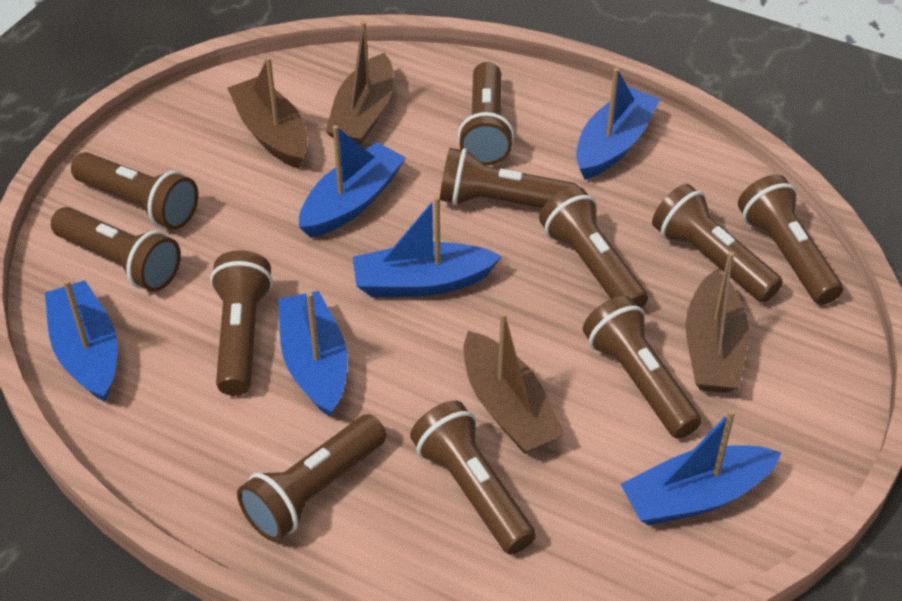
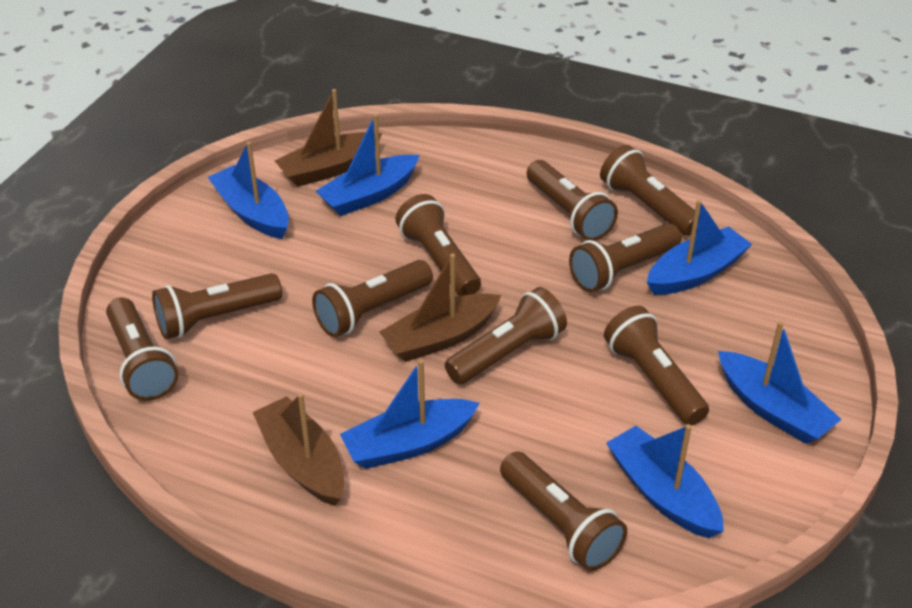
brown boat: [227,57,308,169] [326,21,394,146] [464,312,565,454] [686,252,749,393] = 4 -> [253,393,344,506] [275,89,382,187] [379,253,502,362] = 3
brown flashlight: [51,207,181,292] [71,152,198,230] [210,250,273,396] [237,414,386,541] [410,400,536,555] [440,148,578,208] [458,62,514,166] [539,187,648,308] [583,296,701,439] [652,184,783,302] [738,174,843,305] = 11 -> [106,297,179,401] [152,273,282,339] [312,260,433,337] [396,194,481,296] [445,287,567,384] [500,452,627,571] [527,160,618,241] [569,223,682,292] [600,145,695,236] [604,306,709,426] = 10

